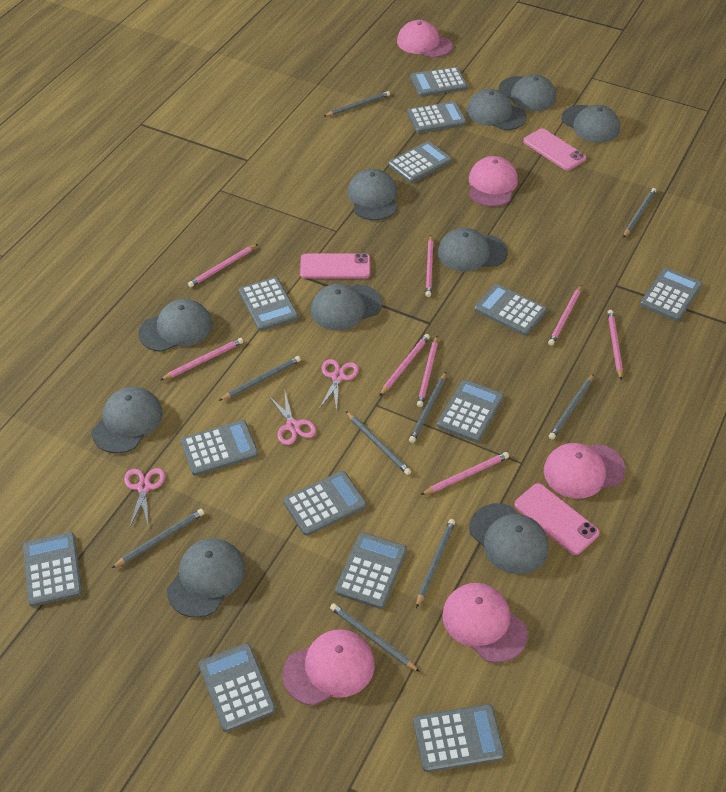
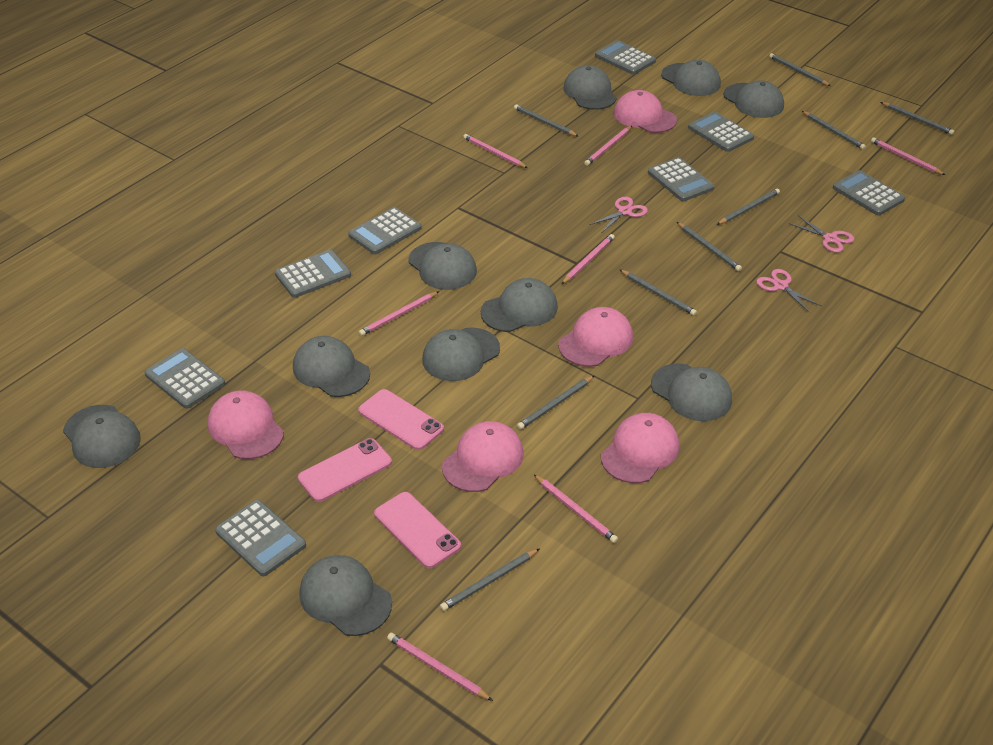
grey calculator: [23,532,82,607] [181,420,259,476] [199,643,276,732] [239,277,298,331] [283,471,367,536] [335,532,407,609] [388,141,452,183] [407,101,467,133] [410,67,468,97] [413,704,505,772] [437,379,504,443] [474,284,547,336] [640,268,702,321] = 13 -> [144,348,225,409] [215,500,306,576] [275,250,351,298] [348,207,421,254] [595,40,656,74] [648,157,714,201] [688,112,754,152] [833,170,905,215] = 8
pink pencil: [160,338,243,380] [188,244,258,287] [379,334,430,396] [417,336,438,407] [421,452,509,495] [425,236,433,297] [548,285,582,346] [608,310,623,380] = 8 -> [359,291,439,336] [387,633,493,701] [463,134,528,168] [534,475,618,543] [562,234,615,284] [584,126,632,166] [871,137,945,175] = 7

